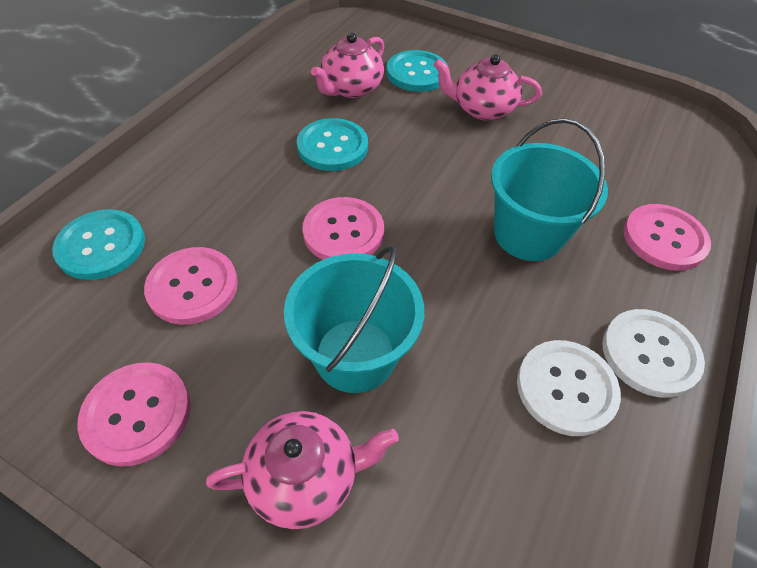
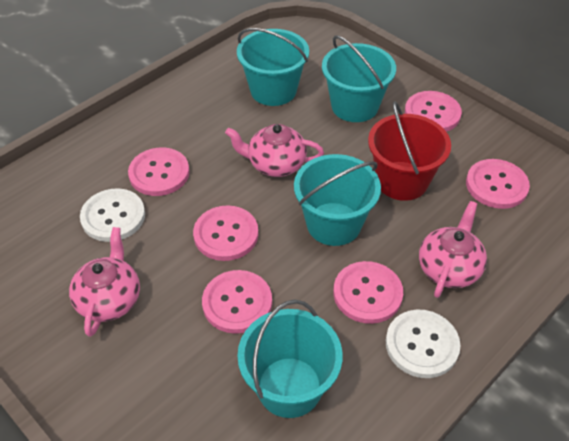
pink button: [77,362,191,466] [144,247,238,325] [303,197,384,260] [623,204,711,271] = 4 -> [128,148,190,196] [193,205,258,261] [202,270,272,334] [333,261,403,324] [405,91,462,132] [466,159,530,209] = 6
red bucket: none = 0 -> [368,101,451,201] = 1
turquoise bucket: [284,246,424,393] [491,118,608,261] = 2 -> [237,28,309,106] [237,299,342,418] [294,154,381,246] [322,35,396,122] = 4
turquoise button: [52,209,145,280] [297,118,368,171] [386,50,448,92] = 3 -> none = 0

